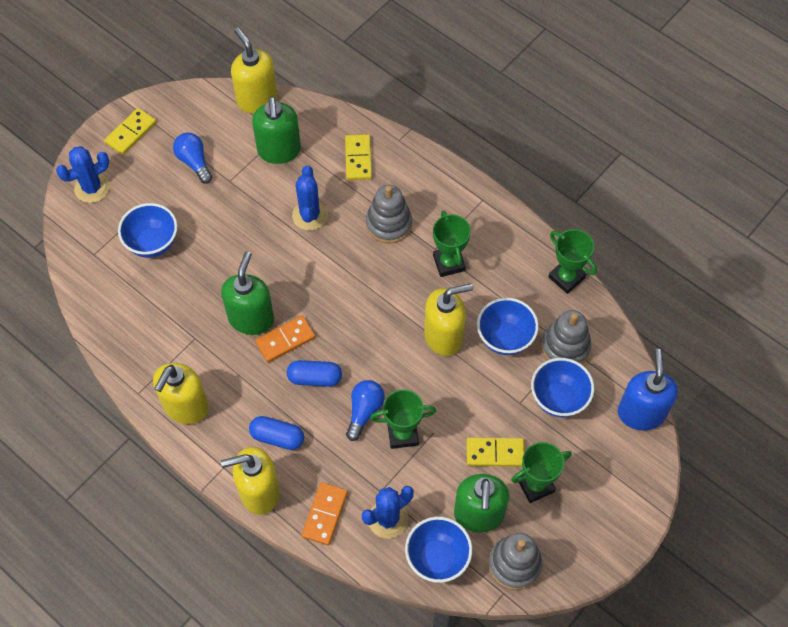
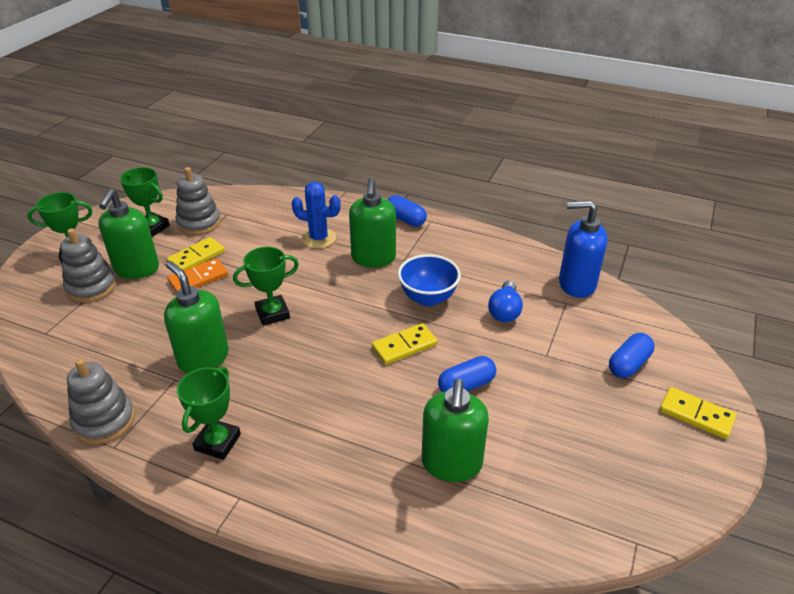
blue bowl: [118,203,178,258] [405,517,472,583] [477,298,539,355] [531,358,594,417] = 4 -> [398,254,461,306] = 1
blue cactus: [56,146,110,203] [292,165,328,231] [362,486,414,539] = 3 -> [291,182,341,248] = 1
blue capsule: [249,416,304,450] [287,360,342,387] = 2 -> [387,195,427,227] [438,356,496,392] [609,333,654,378] = 3
blue light bulb: [173,133,213,184] [346,380,385,441] = 2 -> [488,281,523,322] = 1
green soap dispenser: [221,251,274,335] [252,96,301,164] [454,474,509,532] = 3 -> [98,189,159,279] [164,261,229,373] [349,178,396,268] [422,379,489,482] = 4
orange domino: [255,315,315,362] [302,482,348,545] = 2 -> [167,258,228,293] = 1
yellow soap dispenser: [153,363,209,424] [221,447,280,515] [231,28,277,113] [424,284,473,356] = 4 -> none = 0

